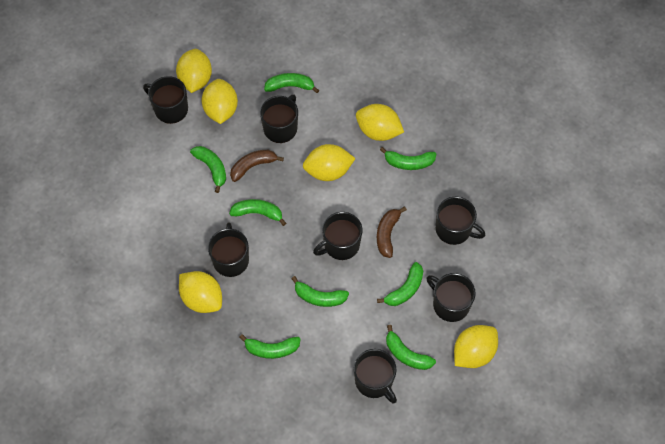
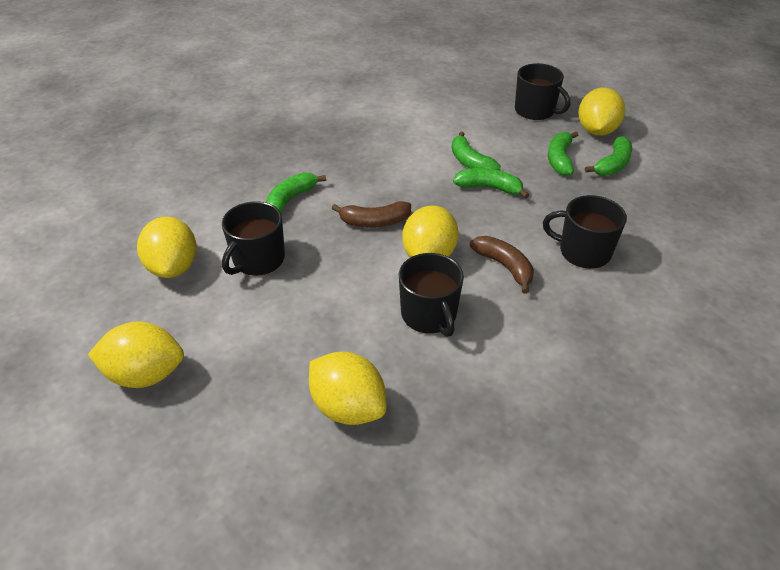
black mug: [143,76,188,124] [208,222,249,277] [260,94,298,143] [313,212,362,260] [354,349,397,404] [427,273,476,322] [436,197,485,245] = 7 -> [222,201,285,276] [399,253,464,337] [515,63,570,120] [543,195,627,269] = 4
green banana: [190,146,226,193] [229,199,286,226] [239,334,301,359] [264,73,319,93] [291,276,349,307] [377,262,423,306] [380,147,436,170] [386,325,436,370] = 8 -> [266,172,326,214] [452,132,501,170] [453,168,529,199] [548,131,578,176] [585,136,632,176] = 5
yellow lemon: [176,49,212,93] [179,271,222,313] [201,79,238,124] [303,144,356,181] [356,104,404,141] [454,325,498,368] = 6 -> [88,321,184,388] [137,217,197,278] [309,352,387,425] [402,205,459,258] [578,88,625,136] = 5

